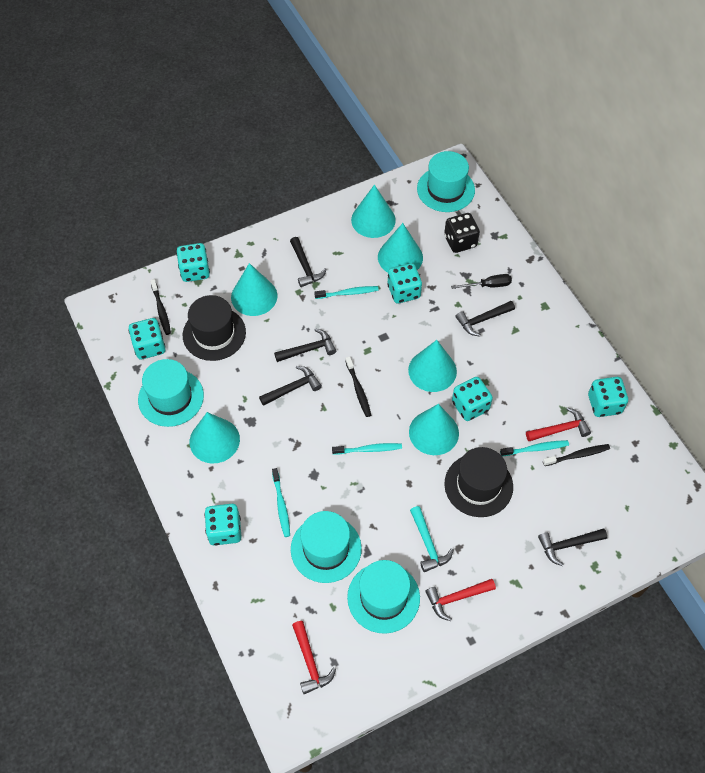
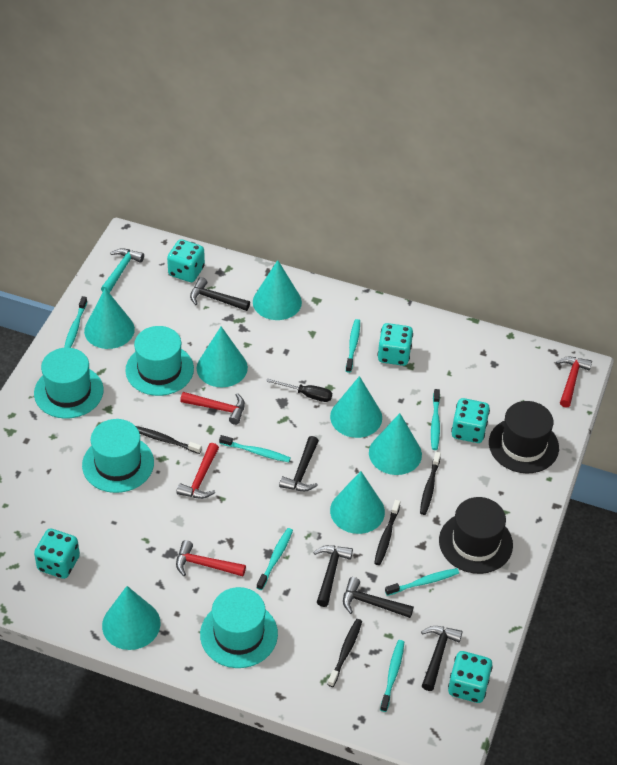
black dice: [444,213,480,253] = 1 -> none = 0
black toothbrush: [150,279,171,335] [345,356,371,417] [543,444,610,466] = 3 -> [136,426,202,454] [327,619,362,687] [374,500,400,565] [420,451,441,515] = 4
red hammer: [292,621,336,694] [425,579,496,621] [526,407,591,441] = 3 -> [176,443,219,499] [176,540,246,576] [180,392,245,425] [556,357,592,407] = 4
turquoise cone: [190,412,240,464] [231,263,277,316] [351,184,396,238] [378,223,423,273] [408,340,457,392] [409,404,459,455] = 6 -> [84,288,135,349] [102,586,161,650] [197,326,248,387] [253,260,302,320] [330,376,382,438] [330,471,385,534] [369,413,422,475] = 7
turquoise dice: [128,318,166,359] [176,243,210,282] [204,504,241,546] [387,263,422,303] [452,377,493,421] [588,377,628,417] = 6 -> [34,529,80,579] [167,239,205,282] [378,323,413,366] [448,651,493,703] [451,398,490,443] = 5
turquoise toothbrush: [272,468,290,537] [314,286,379,299] [332,443,402,455] [500,440,569,456] = 4 -> [64,296,87,348] [219,435,291,462] [256,528,293,590] [346,319,360,373] [380,640,404,712] [385,568,459,596] [431,389,440,450] = 7

